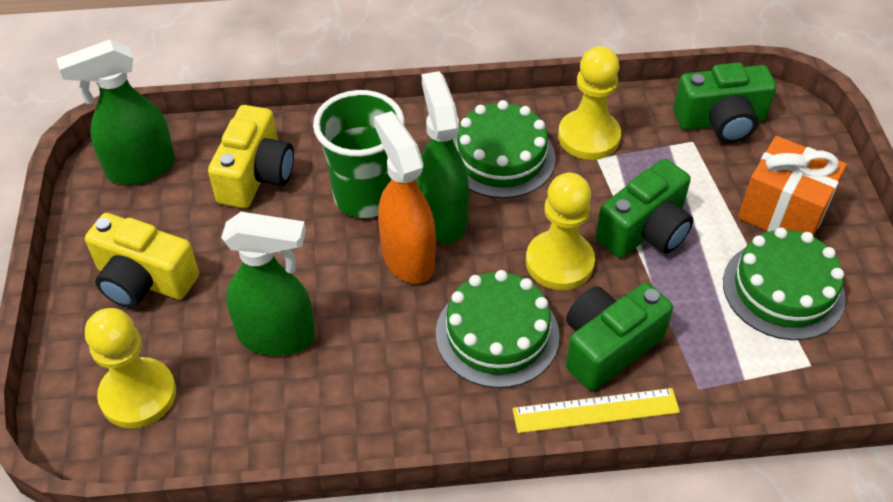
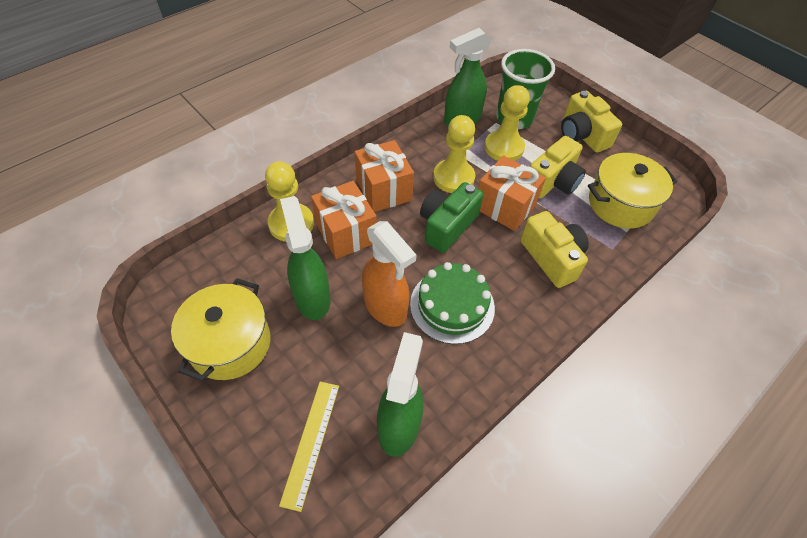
green cake: [436,270,560,388] [453,100,556,198] [723,227,846,340] = 3 -> [410,262,495,344] = 1
green camera: [566,283,673,391] [595,159,693,258] [674,63,776,143] = 3 -> [420,182,484,253] = 1
orange gift: [738,136,847,236] = 1 -> [311,181,377,259] [355,140,414,212] [478,155,546,231] = 3
yellow camera: [85,213,199,308] [208,105,294,208] = 2 -> [520,211,589,288] [530,136,586,198] [561,91,622,152] = 3
yellow pot: none = 0 -> [171,278,270,381] [588,153,677,229] = 2

